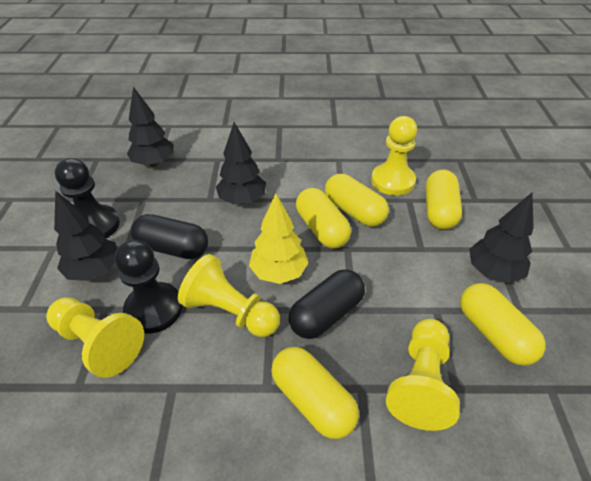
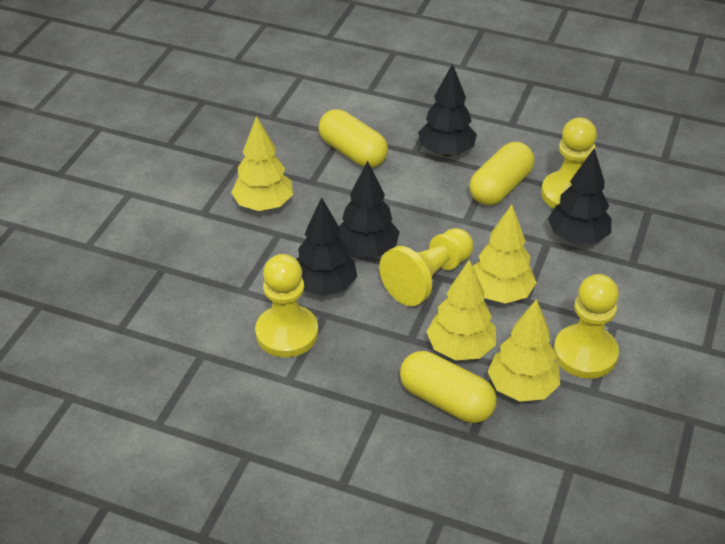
black capsule: [131,214,208,259] [289,269,365,339] = 2 -> none = 0
black pawn: [55,158,120,239] [115,240,183,333] = 2 -> none = 0
yellow capsule: [271,347,359,439] [296,188,351,248] [325,174,389,227] [426,170,462,229] [460,283,545,366] = 5 -> [319,109,388,168] [400,351,497,423] [469,142,534,205] = 3
yellow tree: [249,193,309,284] = 1 -> [231,116,293,211] [426,260,496,360] [473,204,537,304] [487,299,560,402] = 4

